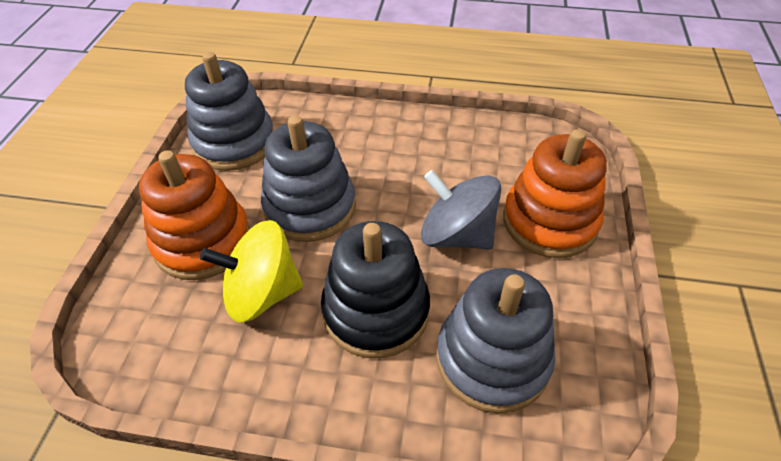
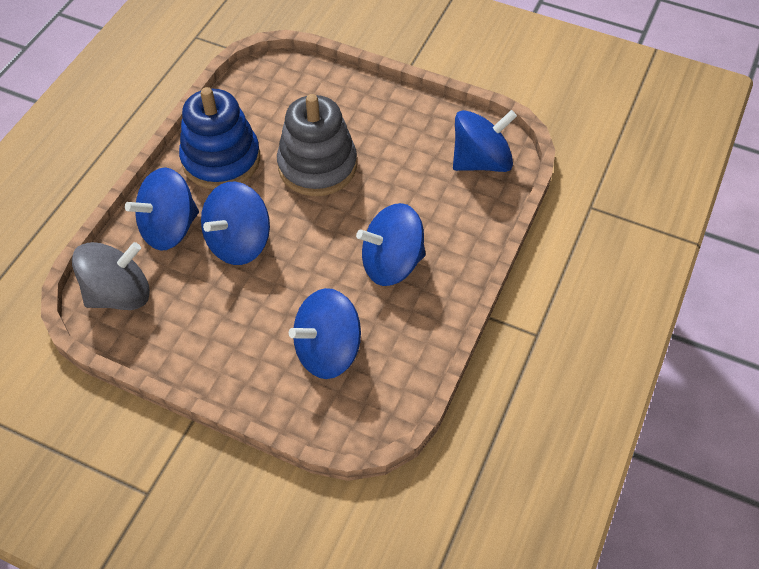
black stacking toy: [321,221,430,358] = 1 -> none = 0
blue spinning top: none = 0 -> [125,167,199,251] [201,182,270,265] [289,288,361,379] [356,203,426,286] [453,110,517,172] = 5
blue stacking toy: none = 0 -> [179,87,260,189] = 1
grey stacking toy: [185,52,274,171] [261,115,356,242] [436,268,555,413] = 3 -> [277,94,357,196] = 1
orange stacking toy: [139,150,250,280] [503,129,607,258] = 2 -> none = 0
yellow spinning top: [200,220,303,323] = 1 -> none = 0

